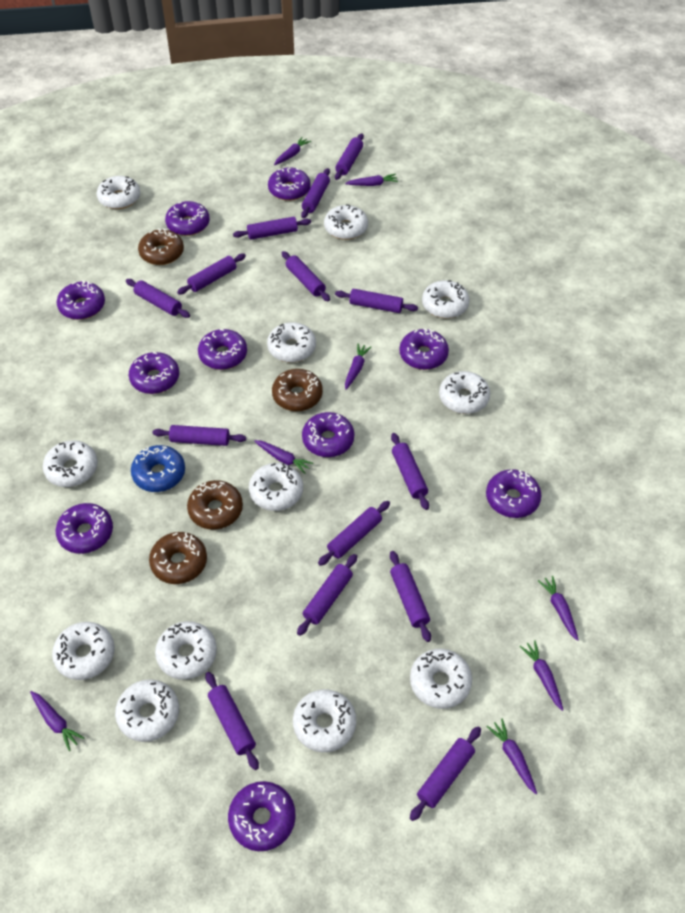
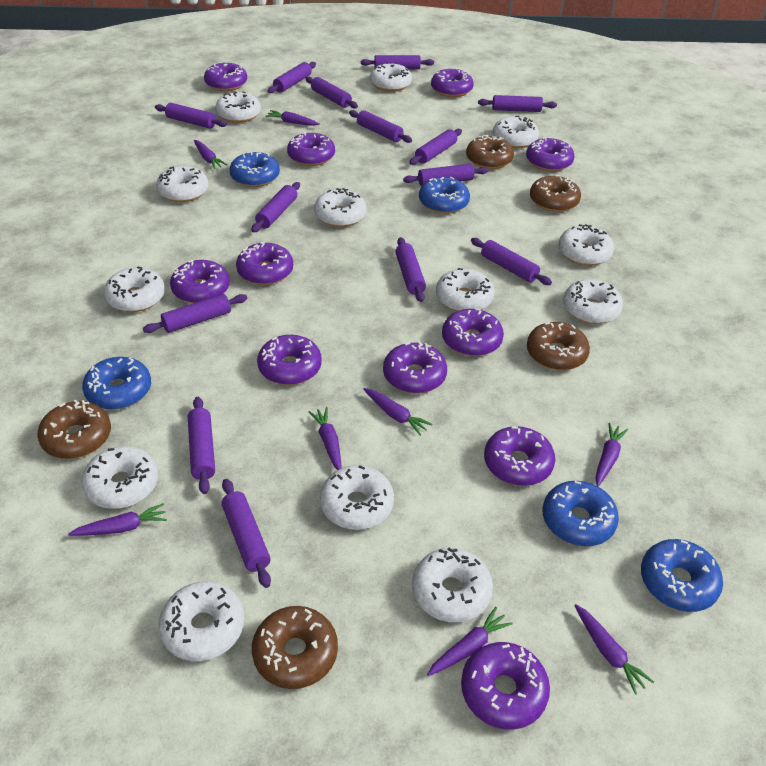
blue donut: [131,445,185,492] = 1 -> [82,357,151,410] [229,152,280,187] [419,177,470,214] [543,481,619,546] [641,539,723,612] = 5
brown donut: [138,228,184,265] [149,532,207,584] [187,480,243,530] [272,369,323,411] = 4 -> [37,399,111,459] [252,606,338,689] [466,135,514,169] [527,322,590,370] [530,175,581,212] = 5
purple donut: [56,503,113,554] [57,280,105,320] [129,352,179,394] [165,201,210,236] [198,329,247,370] [228,781,296,851] [268,167,311,201] [302,412,354,457] [399,328,449,370] [486,469,542,518] = 10 -> [170,260,230,303] [204,62,247,91] [236,242,293,285] [257,335,322,385] [287,132,335,166] [383,341,447,394] [431,68,474,97] [442,308,504,356] [461,642,550,729] [484,426,555,486] [526,137,575,171] = 11
white donut: [43,440,98,487] [52,622,115,680] [97,176,140,209] [115,680,179,742] [155,621,217,680] [249,463,303,511] [267,322,316,363] [293,689,356,752] [324,204,368,240] [410,649,472,709] [422,280,470,318] [439,371,490,414] = 12 -> [82,446,158,509] [104,266,165,312] [156,166,208,202] [159,581,245,661] [215,91,261,123] [314,188,366,227] [320,465,394,530] [370,62,412,92] [412,548,493,622] [436,268,494,311] [493,116,539,148] [559,224,614,266] [563,279,623,324] = 13

